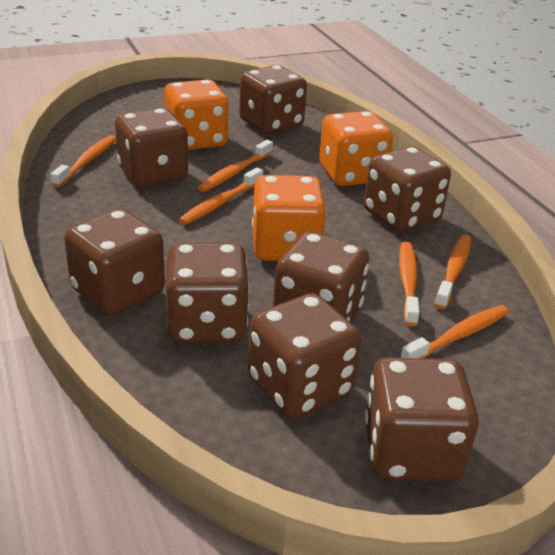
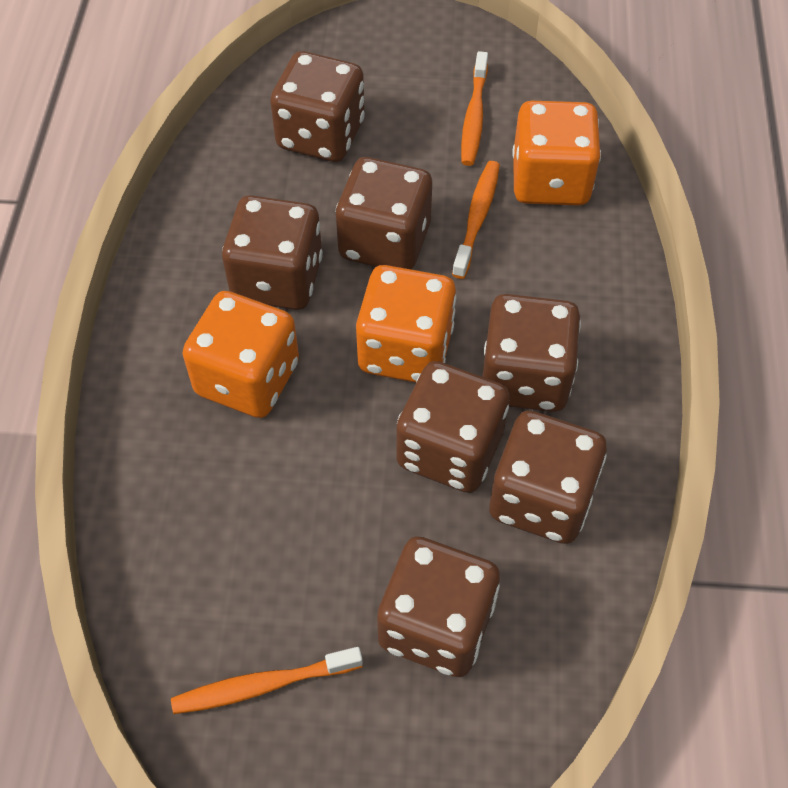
brown dice: [64,209,165,316] [115,108,188,187] [166,243,250,343] [239,65,307,134] [248,293,361,418] [273,232,369,323] [364,146,451,232] [365,357,479,481] = 8 -> [222,195,323,310] [270,51,365,162] [336,157,432,270] [377,536,500,677] [396,361,509,493] [482,294,581,412] [489,411,607,544] = 7
orange toothbrush: [50,135,116,188] [179,168,263,225] [198,140,273,192] [399,242,420,326] [400,305,509,359] [434,234,471,309] = 6 -> [171,647,363,714] [452,161,500,279] [461,51,488,166] = 3

